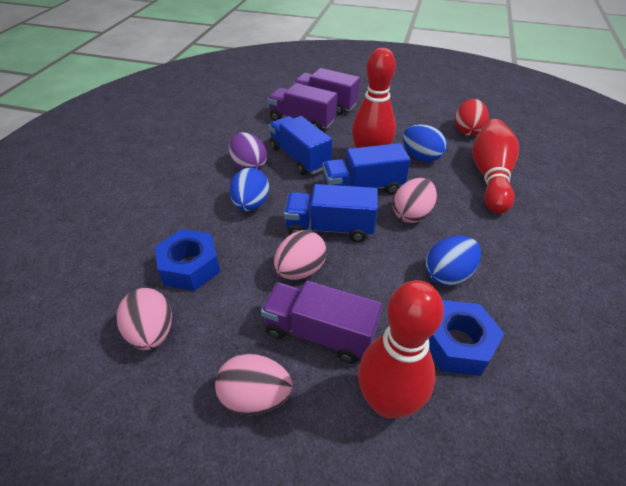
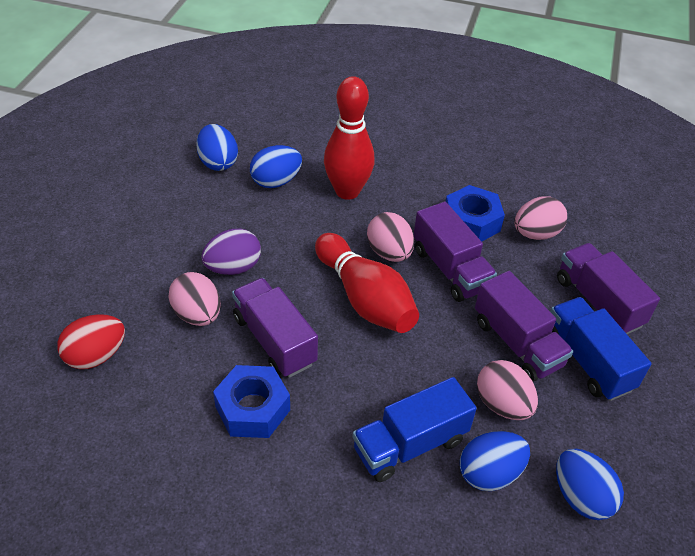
blue egg: [229,168,269,211] [403,124,447,162] [426,236,481,286] = 3 -> [196,124,238,171] [250,145,302,188] [460,431,530,491] [556,449,624,520] = 4
blue truck: [269,116,332,175] [284,184,378,242] [323,143,411,194] = 3 -> [352,377,477,482] [550,297,651,401] = 2
purple truck: [261,281,382,363] [267,83,337,130] [293,68,360,115] = 3 -> [232,278,318,378] [414,202,497,302] [475,271,573,382] [557,243,660,334] = 4
red bowling pin: [352,48,396,148] [358,280,444,419] [472,119,519,214] = 3 -> [315,233,419,333] [324,76,375,200] = 2

